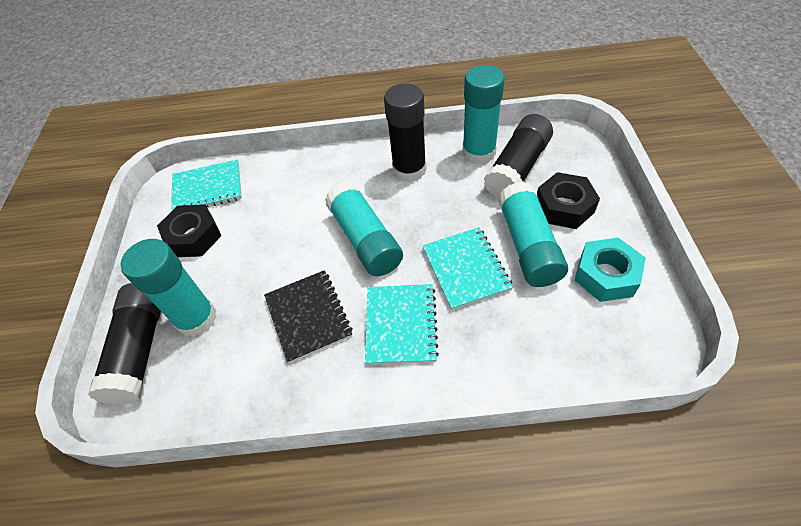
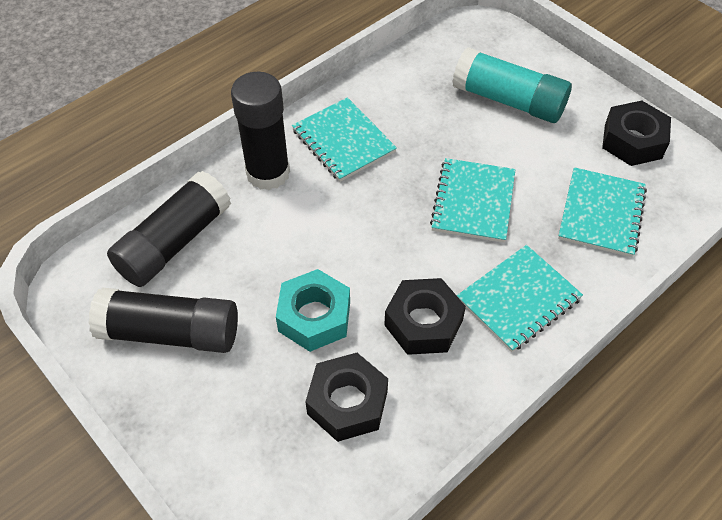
black notebook: [264,270,353,364] = 1 -> none = 0
black nut: [157,204,221,257] [537,172,600,229] = 2 -> [305,353,388,442] [384,278,466,355] [602,100,671,166] = 3
turquoise glue stick: [121,239,217,337] [325,181,403,276] [463,65,505,164] [498,181,568,287] = 4 -> [452,47,572,123] = 1
turquoise notebook: [171,159,242,212] [365,284,439,365] [422,227,513,310] = 3 -> [292,97,397,182] [430,158,516,243] [457,245,583,352] [558,167,647,257] = 4

